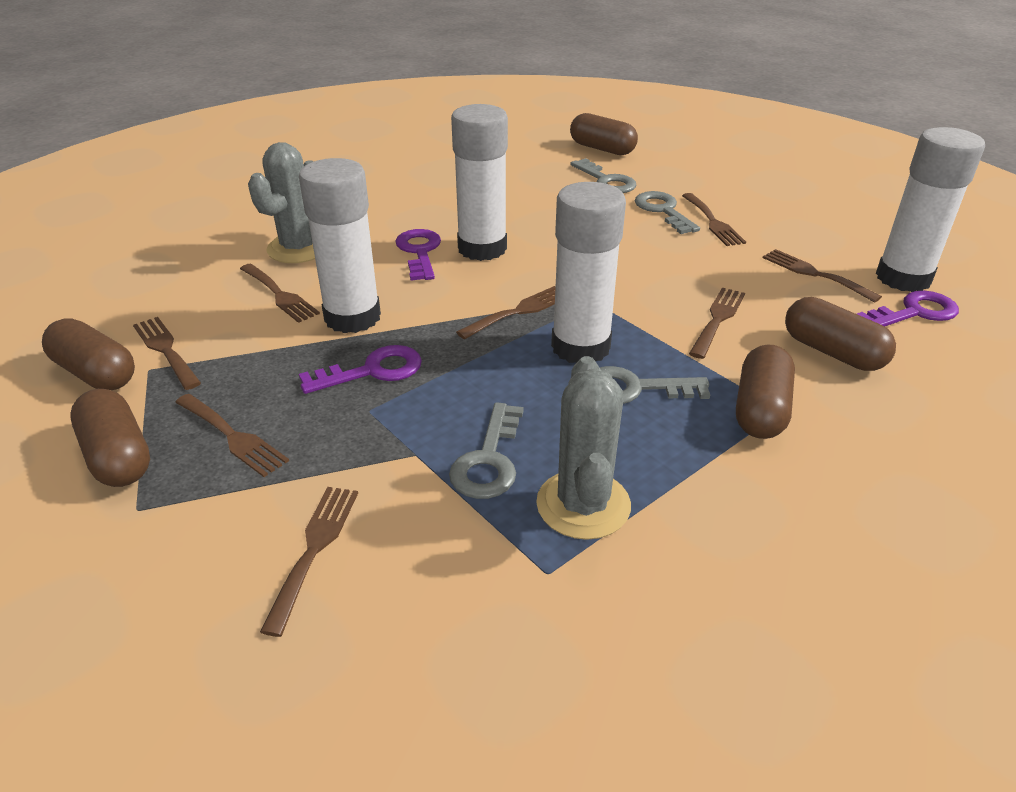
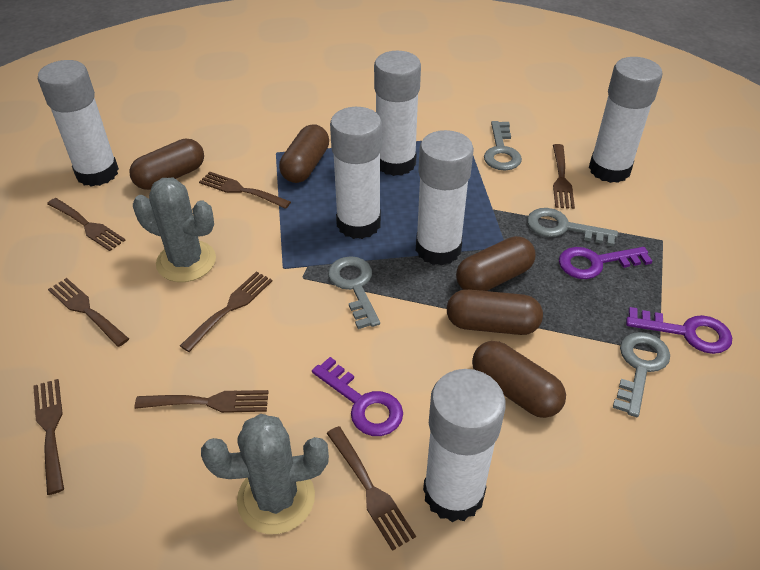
white glue stick: [299,158,381,333] [451,104,508,261] [551,182,626,363] [876,127,985,292] = 4 -> [38,60,119,187] [330,107,382,239] [374,51,421,176] [416,130,474,266] [423,369,506,522] [589,57,662,183] = 6

